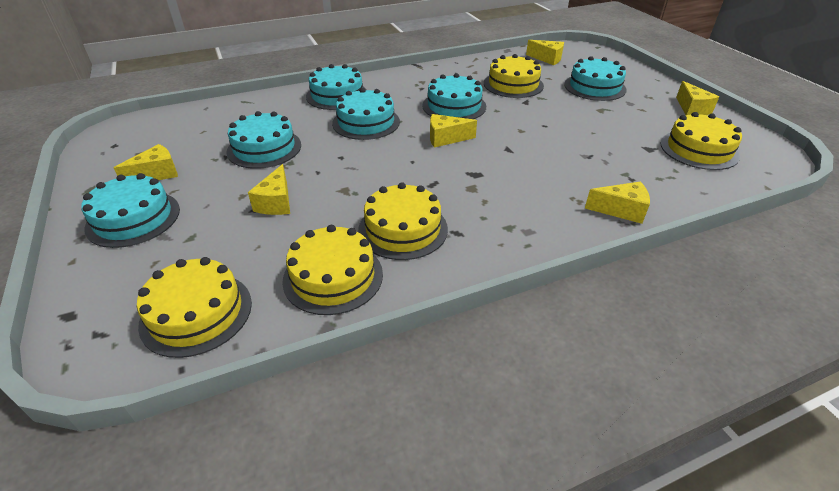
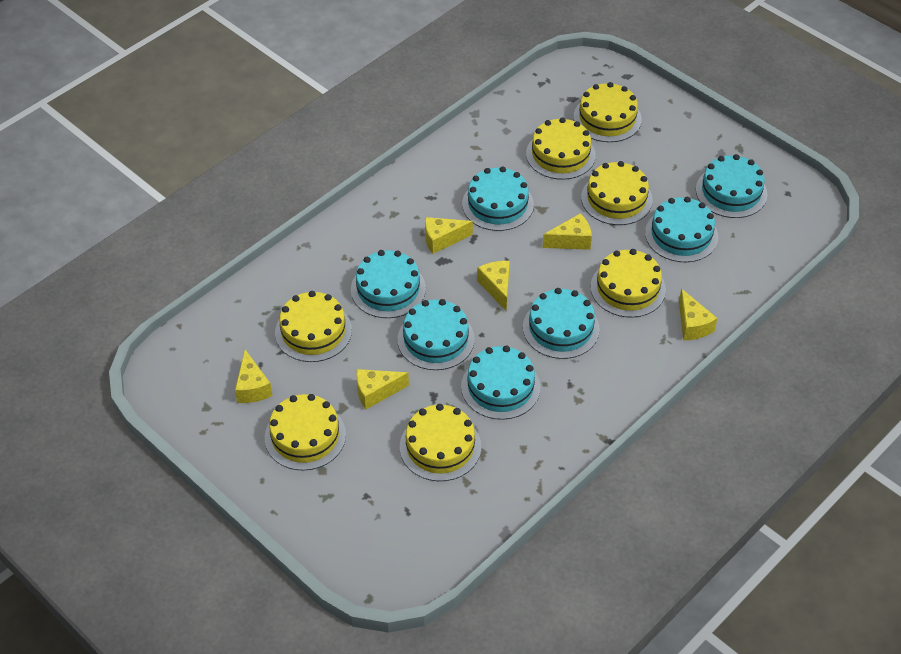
turquoise cake: [82,173,180,248] [226,111,301,169] [306,64,367,110] [332,88,400,140] [422,73,486,119] [564,56,627,101] = 6 -> [351,250,426,318] [397,299,475,370] [461,346,540,420] [462,167,534,231] [523,288,600,359] [645,197,718,262] [696,154,767,218] = 7
yellow cake: [137,257,252,358] [282,225,383,315] [358,182,448,260] [484,54,544,98] [660,112,742,170] = 5 -> [265,394,346,471] [275,291,352,362] [400,404,481,481] [526,117,596,180] [574,82,642,142] [581,161,653,225] [591,249,666,318] = 7

